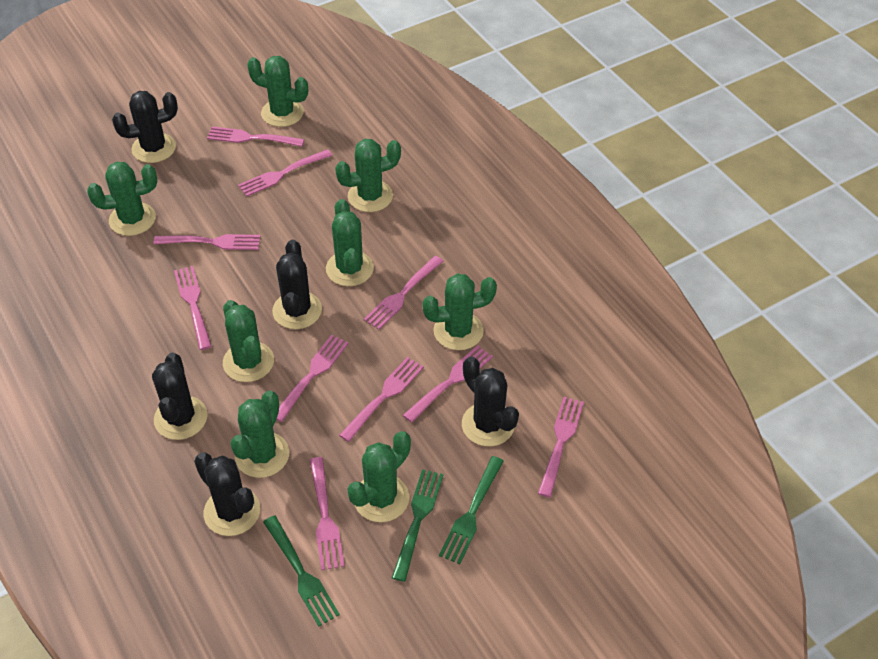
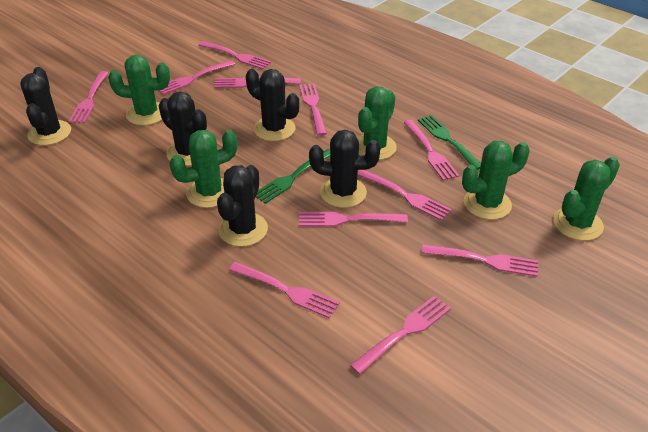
green cactus: [87,162,157,236] [223,300,274,382] [231,390,289,478] [247,56,308,127] [326,199,374,286] [335,139,401,212] [347,431,411,522] [422,273,497,350] = 8 -> [108,55,170,126] [169,130,238,208] [357,86,397,160] [462,141,530,220] [553,156,620,241] = 5
green fork: [263,515,340,626] [392,469,443,582] [439,456,504,564] = 3 -> [256,149,330,204] [418,115,481,170] = 2
pink fork: [153,234,260,250] [174,266,212,350] [207,126,304,147] [238,149,332,197] [276,335,349,422] [310,457,345,570] [339,357,424,442] [364,256,444,330] [403,345,493,423] [538,397,584,498] = 10 -> [69,71,109,123] [158,60,235,95] [198,41,271,69] [214,78,301,88] [229,262,340,318] [299,83,327,136] [299,212,408,227] [350,295,451,374] [357,170,452,221] [404,120,459,181] [422,244,538,277] = 11

